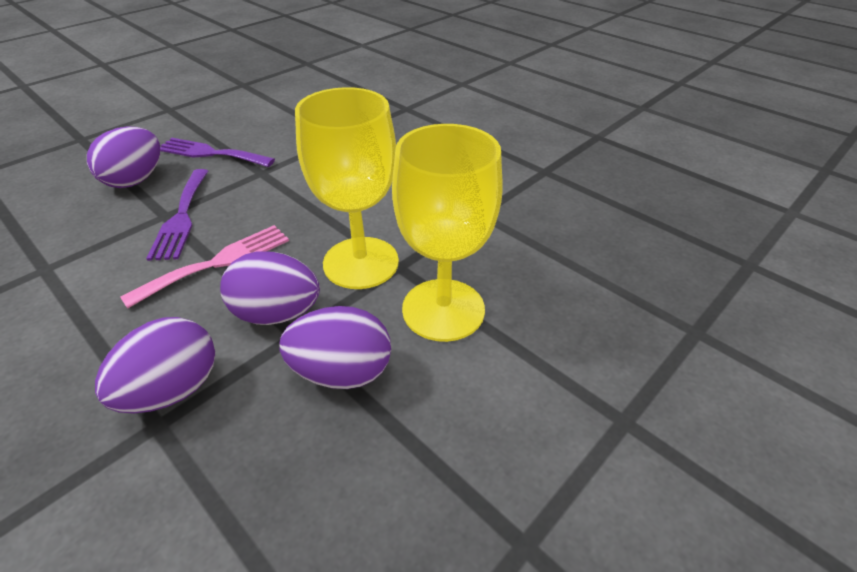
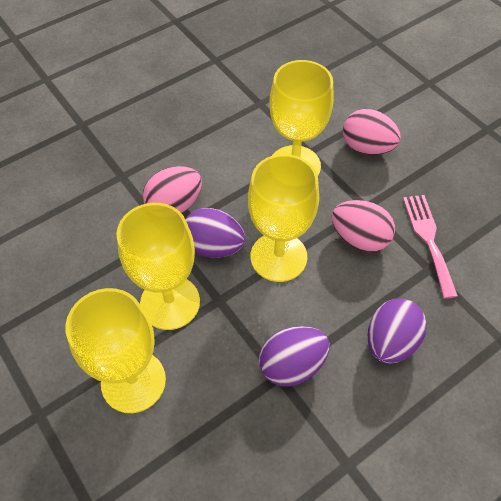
pink egg: none = 0 -> [143,166,202,213] [332,200,395,252] [343,109,401,155] = 3
purple egg: [87,127,160,188] [95,317,215,413] [220,252,320,325] [279,306,391,389] = 4 -> [185,208,246,258] [259,326,330,386] [368,299,427,364] = 3
purple fork: [146,169,208,261] [160,138,275,167] = 2 -> none = 0
yellow goblet: [295,87,399,289] [392,124,503,342] = 2 -> [65,288,166,413] [116,203,200,330] [248,154,319,282] [270,60,334,175] = 4

